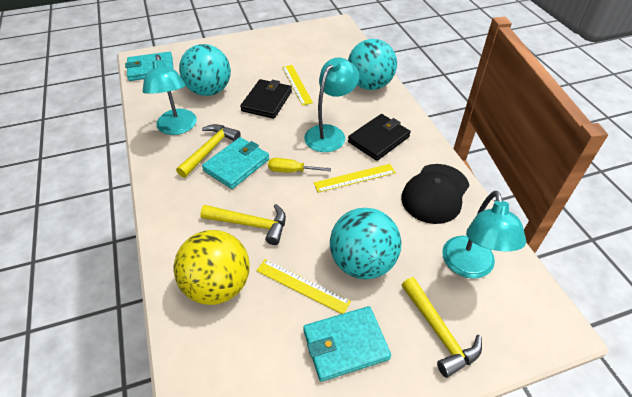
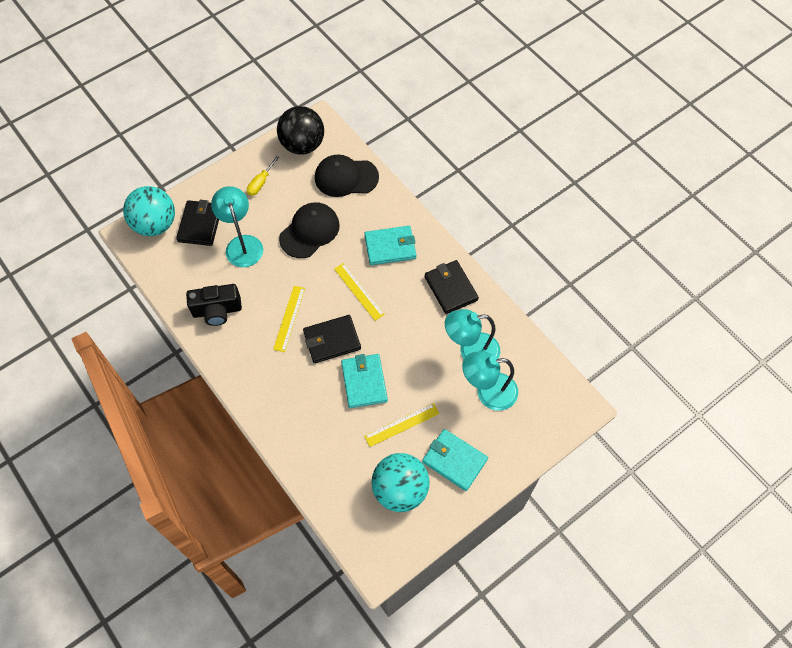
black ball: none = 0 -> [277,106,324,155] = 1
black camera: none = 0 -> [186,284,242,326] = 1
black cap: [401,164,469,224] = 1 -> [279,202,340,258] [315,155,379,197] = 2
black wallet: [240,79,292,119] [348,114,411,161] = 2 -> [176,200,219,246] [303,315,361,363] [424,260,479,314] = 3
turquoise ball: [179,44,231,96] [330,208,402,279] [348,39,397,90] = 3 -> [123,186,175,236] [372,453,430,512] = 2
yellow ball: [174,230,250,305] = 1 -> none = 0
yellow hammer: [176,124,241,178] [200,204,286,245] [402,277,482,378] = 3 -> none = 0

